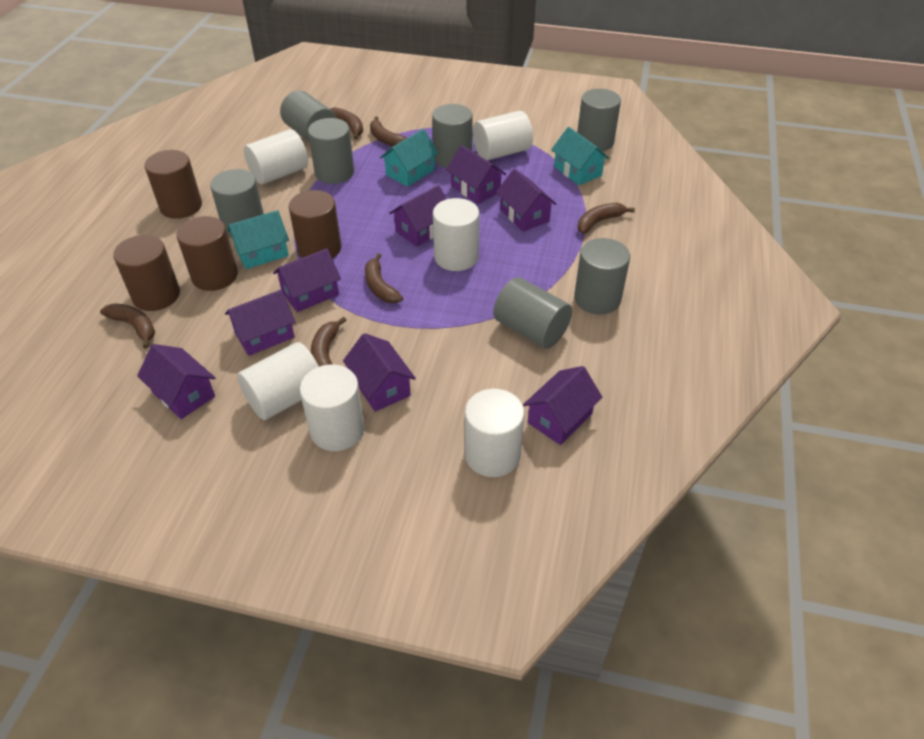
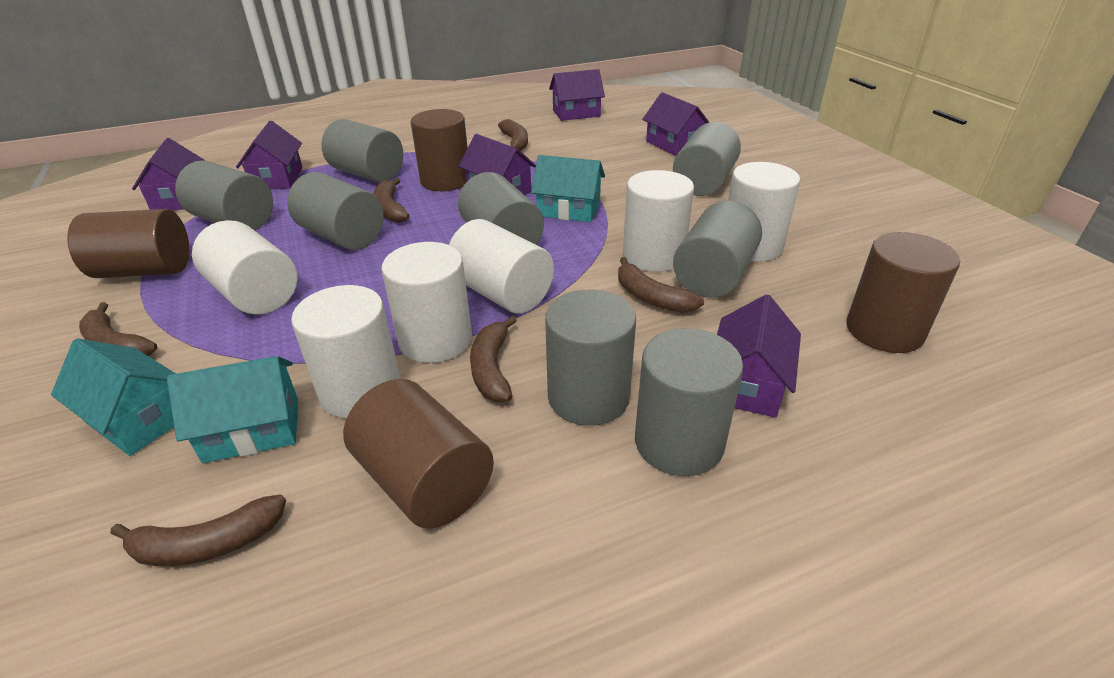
grey cylinder: [210,169,264,238] [280,90,337,141] [308,118,354,184] [432,104,473,168] [493,277,572,349] [574,238,630,315] [577,89,621,151] = 7 -> [175,160,273,231] [287,172,384,250] [321,119,403,183] [458,172,544,245] [545,290,636,426] [635,328,743,476] [673,122,741,196] [673,201,762,298] = 8
purple house: [137,344,216,419] [225,290,295,356] [273,248,341,312] [343,333,416,412] [389,185,446,247] [446,145,506,204] [496,169,556,231] [523,366,602,445] = 8 -> [132,138,204,210] [236,121,303,189] [459,134,536,195] [549,69,605,121] [642,92,709,156] [717,294,801,417] = 6

